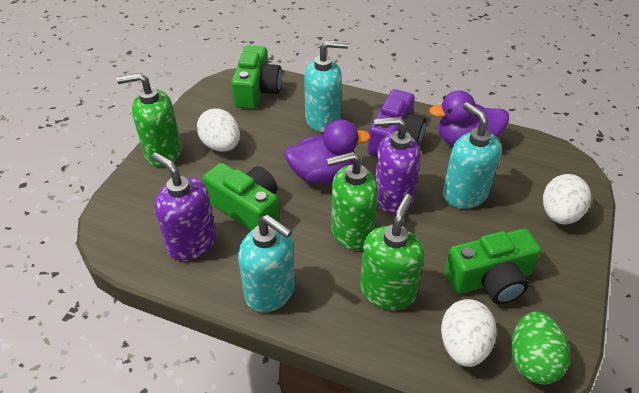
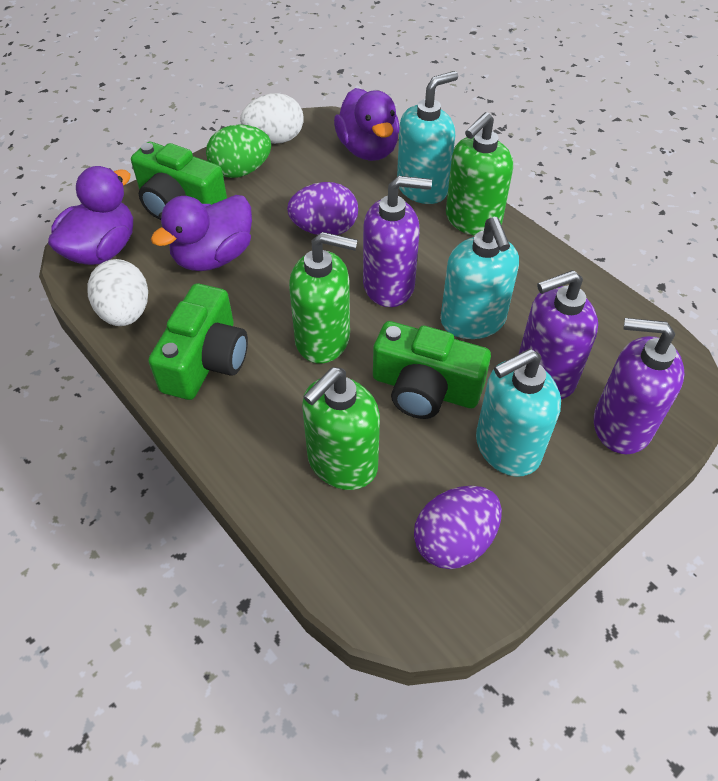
purple camera: [368,89,426,157] = 1 -> none = 0
purple duck: [284,119,371,184] [429,90,509,146] = 2 -> [48,166,133,265] [151,195,252,271] [334,88,400,161] = 3
purple egg: none = 0 -> [287,182,358,235] [414,486,502,569] = 2
purple soap dispenser: [151,153,216,261] [374,117,421,214] = 2 -> [363,176,432,307] [519,270,598,400] [594,318,685,454] = 3
white egg: [197,108,240,152] [441,299,496,367] [543,174,591,224] = 3 -> [87,259,148,326] [240,93,304,144] = 2

